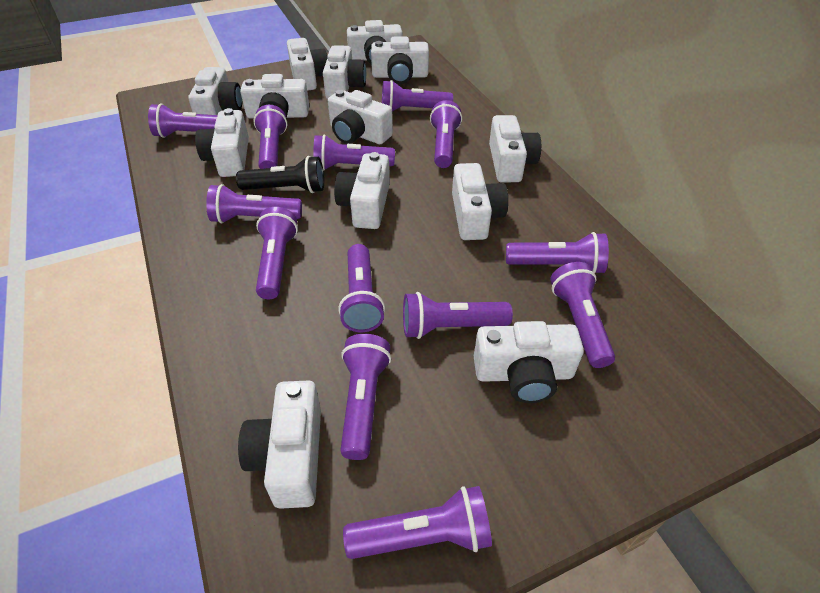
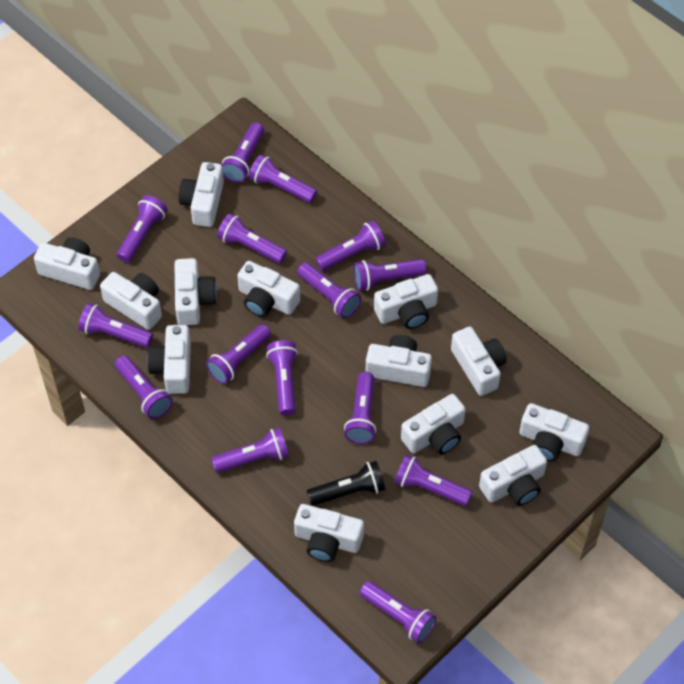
purple flashlight: [148,104,218,138] [206,184,302,224] [254,105,287,169] [256,207,298,299] [313,134,395,171] [338,244,385,332] [340,334,391,460] [343,486,492,559] [382,80,453,111] [403,292,513,339] [430,100,462,168] [506,232,609,273] [550,262,615,368] = 13 -> [78,303,153,348] [115,355,172,419] [117,195,168,263] [206,324,271,384] [211,428,289,473] [217,213,287,263] [222,123,264,183] [249,154,317,203] [266,340,298,415] [297,263,361,318] [315,220,386,271] [344,372,376,444] [354,259,426,291] [359,581,436,643] [394,455,472,506] = 15

